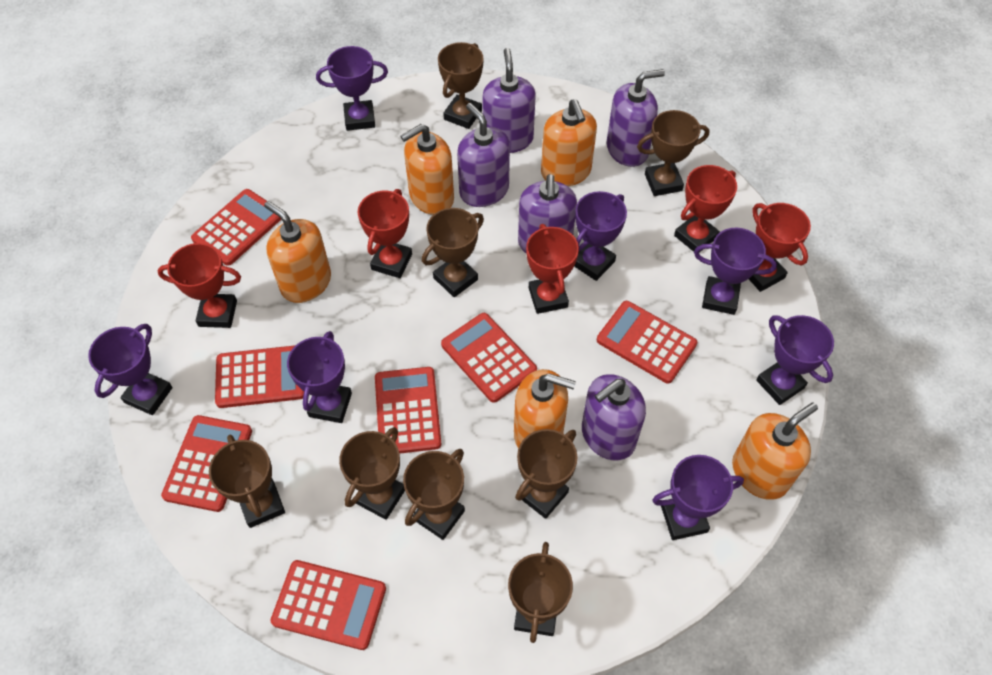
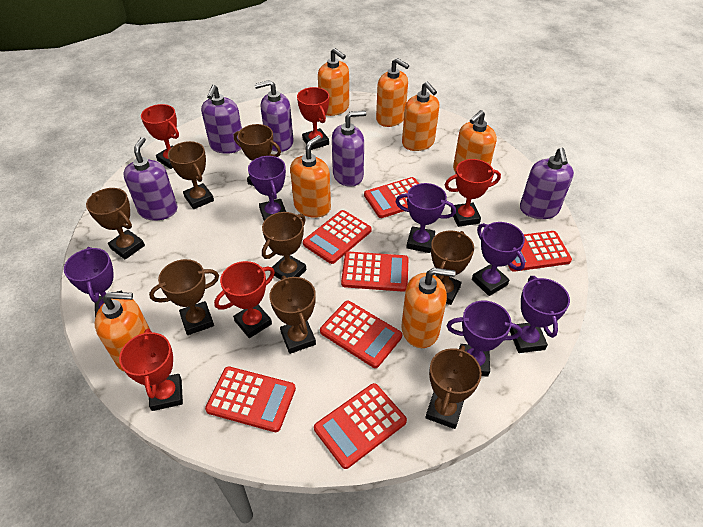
orange soap dispenser: [264,201,331,303] [401,124,454,215] [514,369,576,449] [541,99,597,186] [732,403,818,500] = 5 -> [95,292,150,371] [290,135,331,218] [318,48,349,116] [376,58,409,127] [401,268,456,348] [402,82,439,151] [453,110,497,173] = 7
purple trophy: [88,324,172,415] [287,331,352,423] [316,46,388,131] [574,191,627,281] [652,455,744,540] [694,227,777,315] [756,315,834,405] = 7 -> [64,247,122,317] [248,156,286,221] [395,183,456,253] [447,301,522,377] [472,222,525,296] [510,276,570,353] = 6

